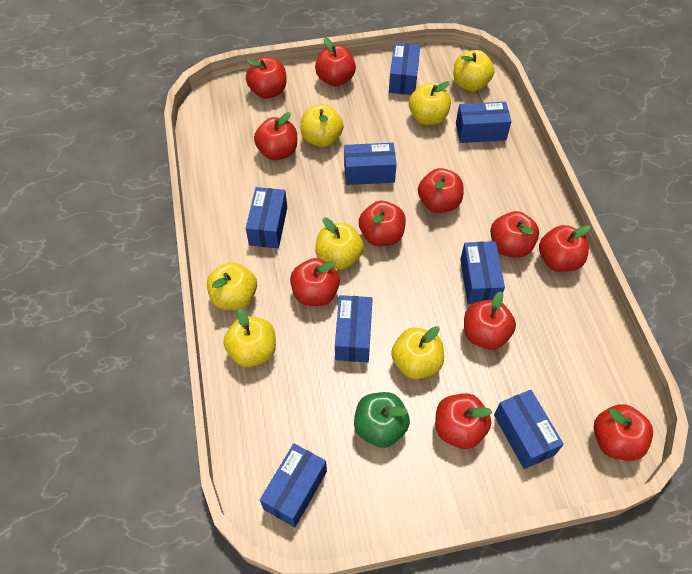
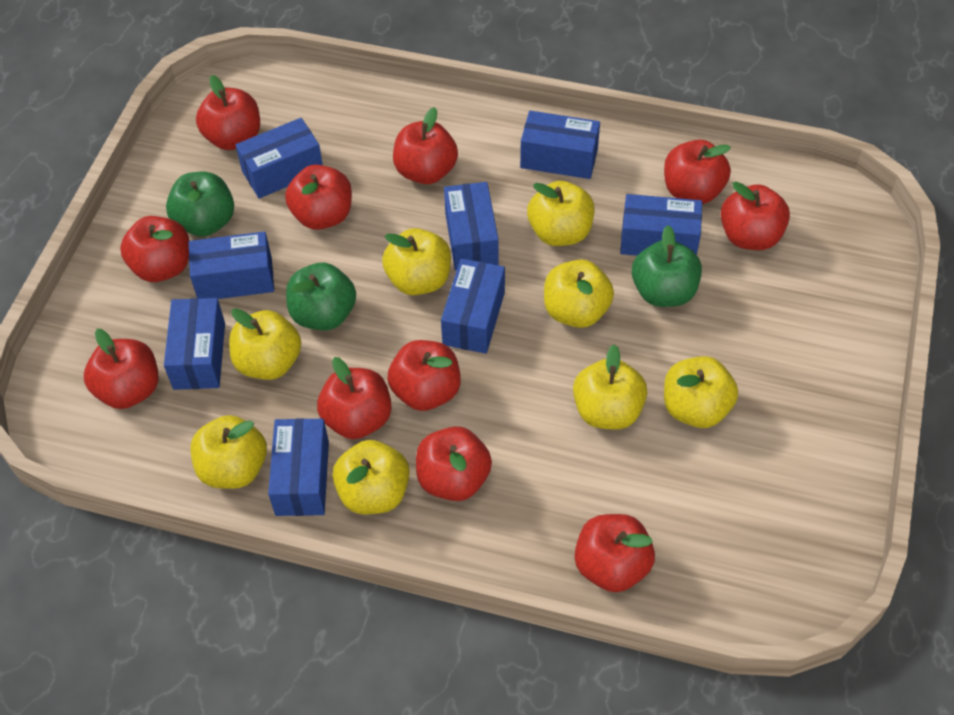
green apple: [354,392,410,448] = 1 -> [166,172,234,237] [286,263,356,330] [632,225,702,307] = 3
yellow apple: [207,262,257,310] [223,309,276,367] [301,104,343,147] [315,218,364,269] [391,326,444,379] [409,81,451,125] [453,50,494,91] = 7 -> [190,415,267,489] [229,308,301,380] [332,440,410,515] [382,228,451,295] [527,181,594,246] [544,259,614,328] [573,344,647,430] [664,356,738,428] = 8

